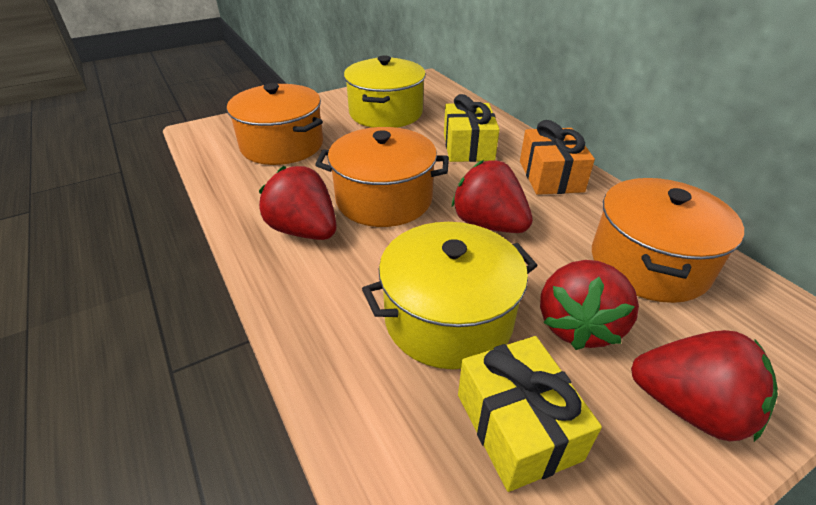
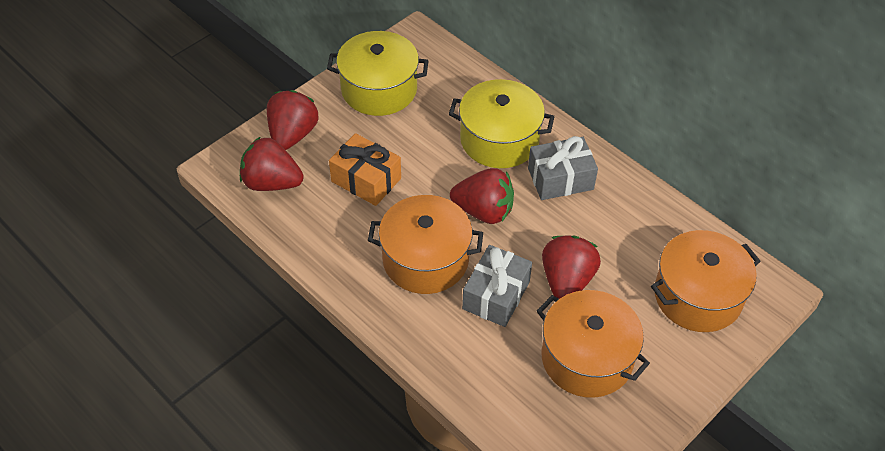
grey gift: none = 0 -> [462,245,532,327] [528,136,598,200] = 2
yellow gift: [444,94,500,162] [458,336,602,492] = 2 -> none = 0

